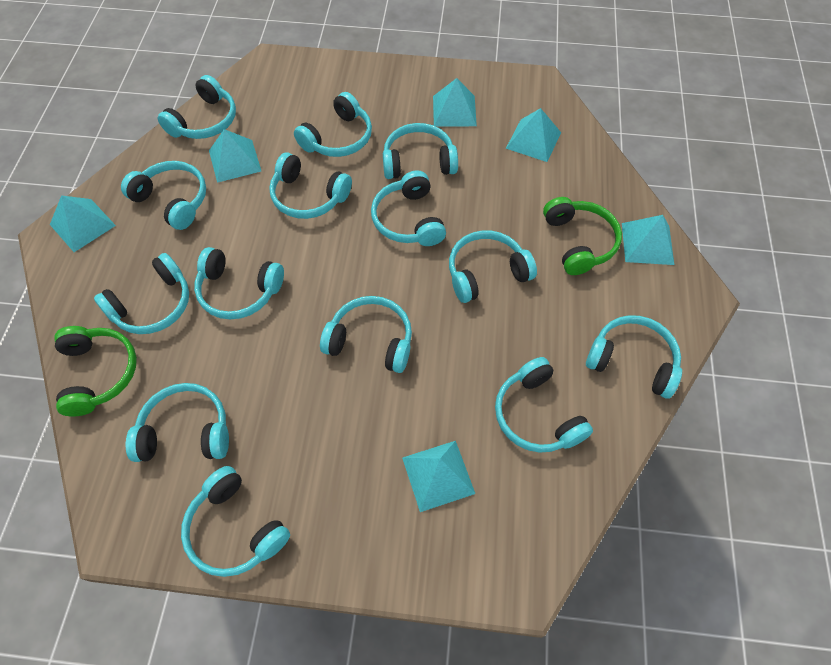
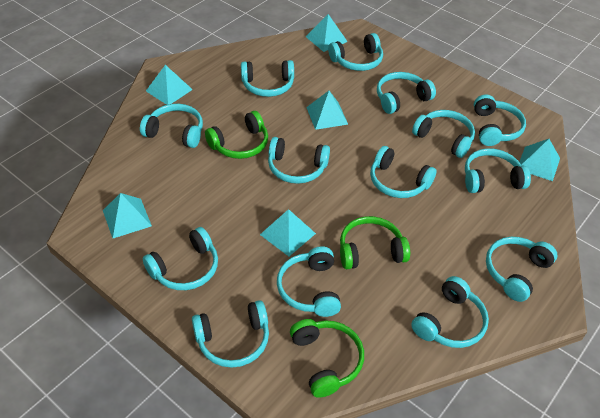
green headphones: [54,326,137,417] [543,197,622,275] = 2 -> [205,111,268,159] [290,319,364,398] [340,216,410,269] = 3

